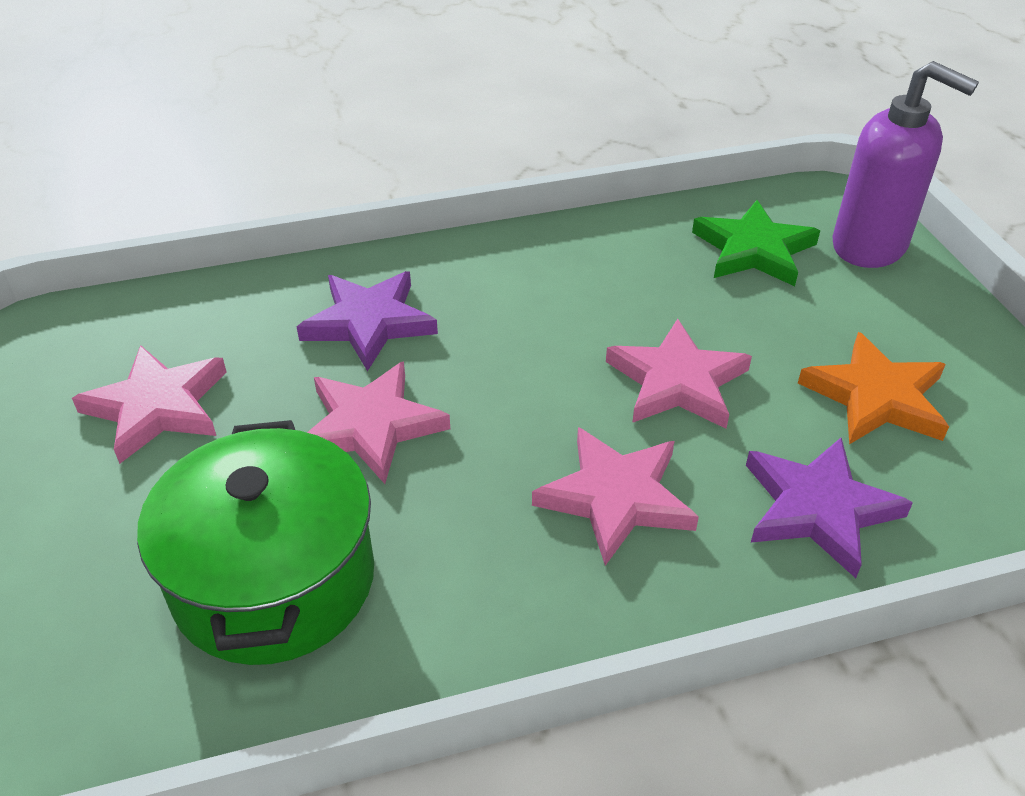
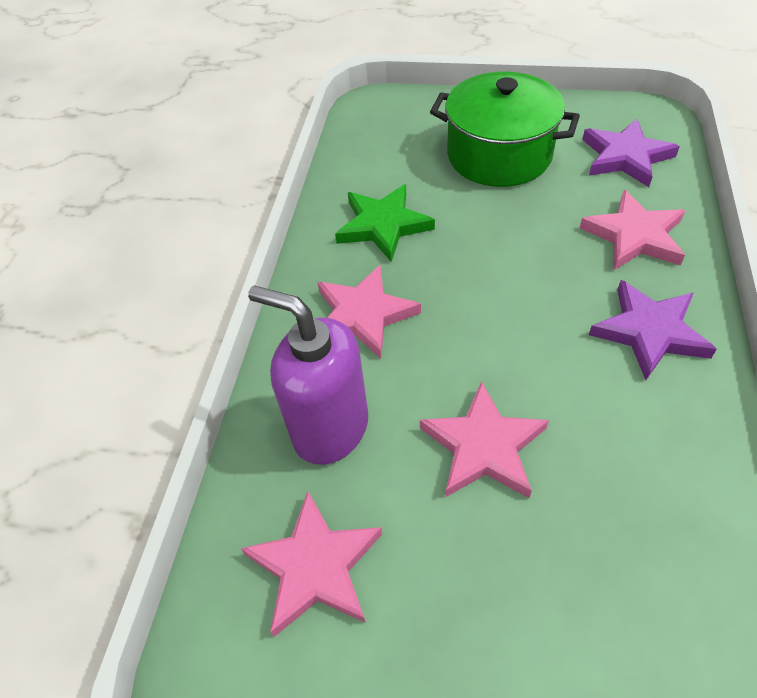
orange star: [798,332,949,444] = 1 -> none = 0

